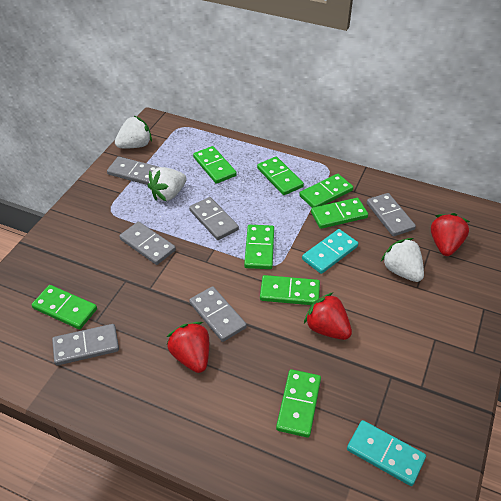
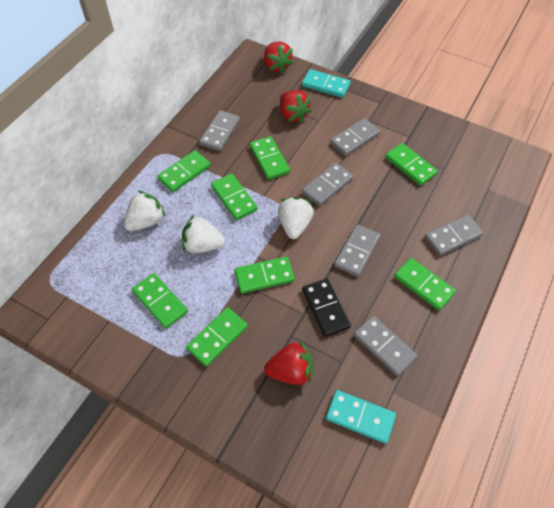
black domino: none = 0 -> [302,278,351,337] = 1

